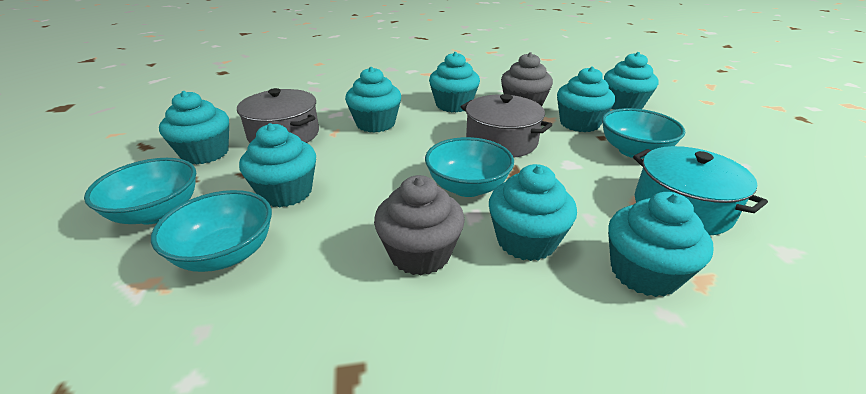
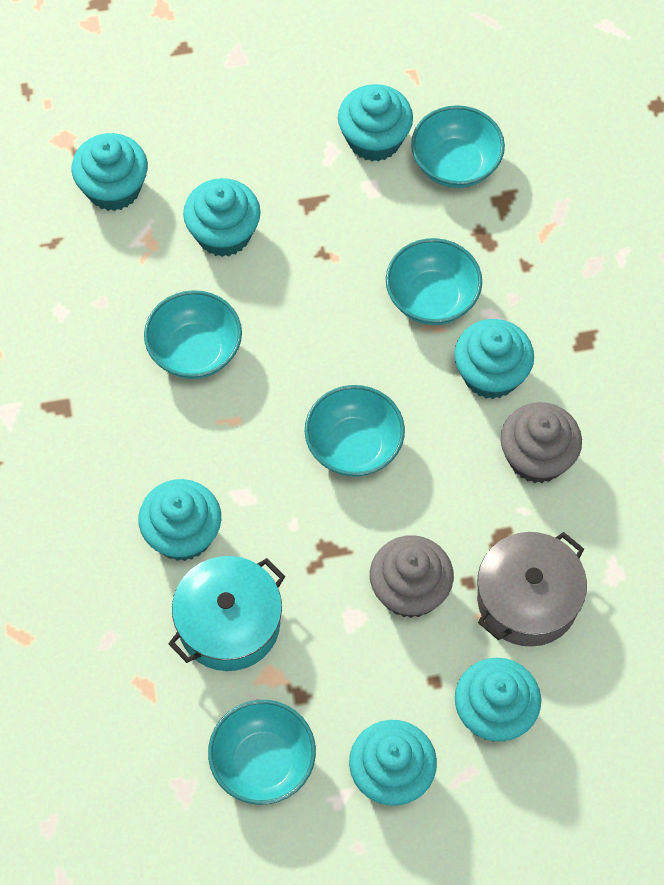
grey pot: [237,88,319,143] [460,94,552,158] = 2 -> [477,532,587,647] = 1
turquoise bowl: [84,158,196,224] [151,190,272,272] [425,137,514,197] [602,108,685,159] = 4 -> [144,290,242,379] [208,700,316,805] [305,385,405,477] [386,238,482,325] [411,105,505,188] = 5
turquoise cupcake: [159,91,229,165] [239,123,316,207] [345,67,401,133] [429,52,480,112] [489,164,577,261] [557,67,615,132] [604,52,659,110] [608,192,713,297] = 8 -> [72,133,148,211] [138,479,221,561] [183,178,261,257] [338,84,413,161] [349,720,437,806] [454,319,534,399] [455,657,541,742] = 7

